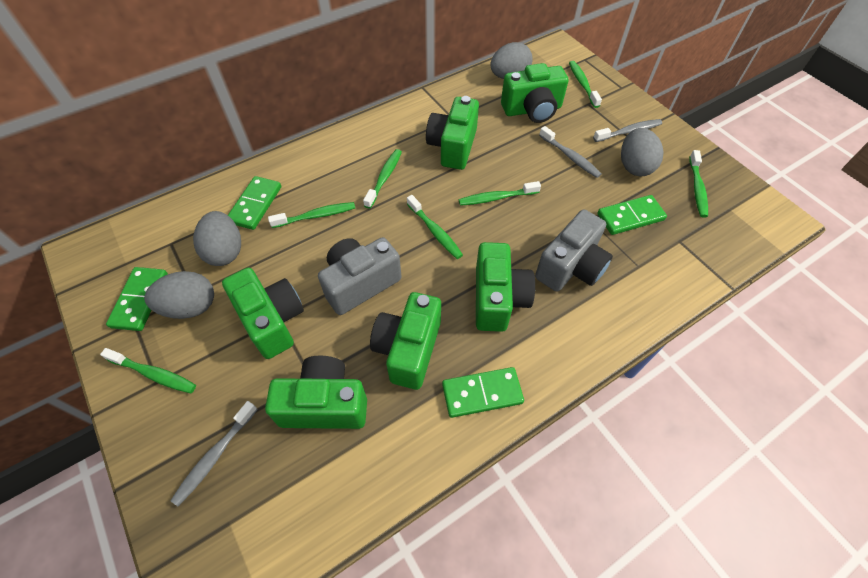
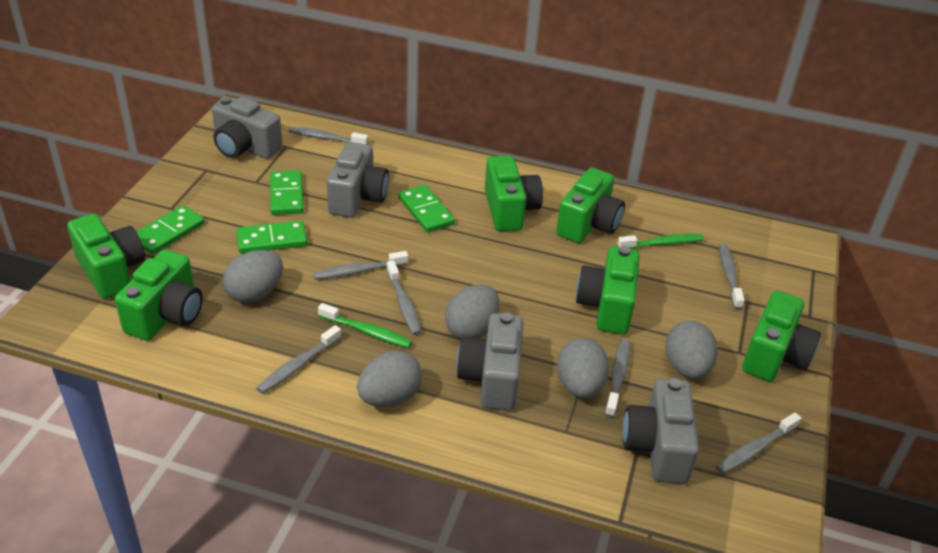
green toothbrush: [100,348,196,393] [268,202,355,228] [363,149,402,209] [407,195,463,259] [459,181,541,206] [569,61,602,108] [689,150,708,218] = 7 -> [318,303,412,348] [617,234,704,249] = 2
grey camera: [318,237,402,315] [535,209,613,292] = 2 -> [212,96,283,159] [327,142,389,218] [456,312,524,411] [622,378,699,484] = 4
grey egg: [144,271,214,319] [193,211,241,266] [490,42,533,79] [621,128,664,176] = 4 -> [223,250,283,303] [357,350,422,407] [445,284,500,339] [557,338,609,398] [665,321,718,379] = 5
grey toothbrush: [170,401,258,506] [539,126,602,178] [593,119,662,142] = 3 -> [256,325,341,394] [289,127,368,144] [313,251,408,280] [386,261,422,335] [605,339,630,418] [716,412,802,474] [719,244,745,309] = 7

